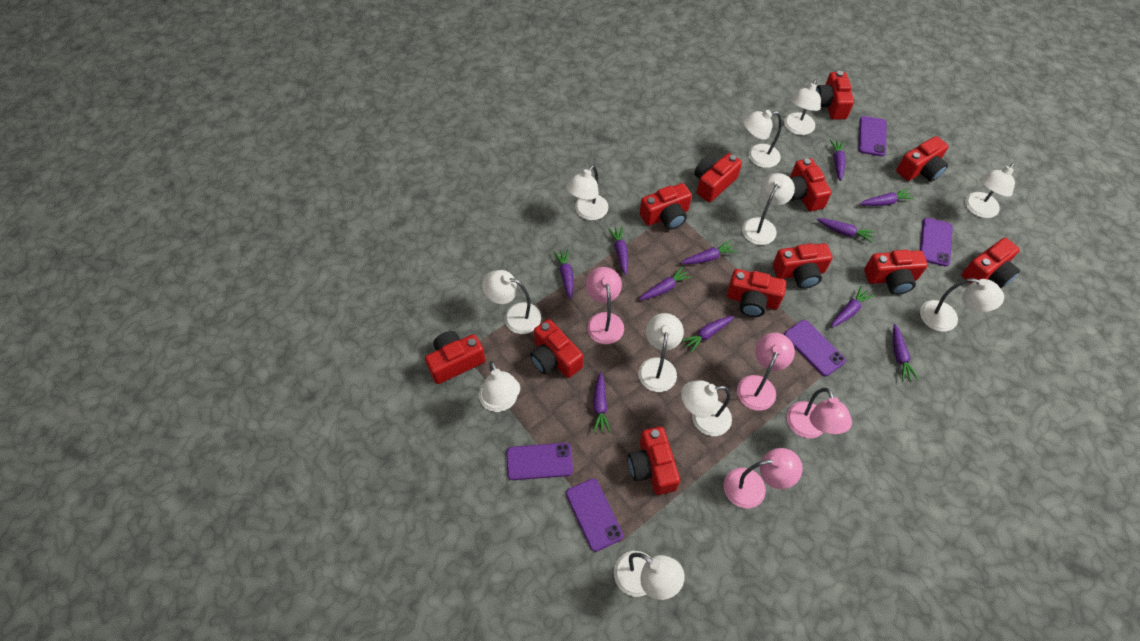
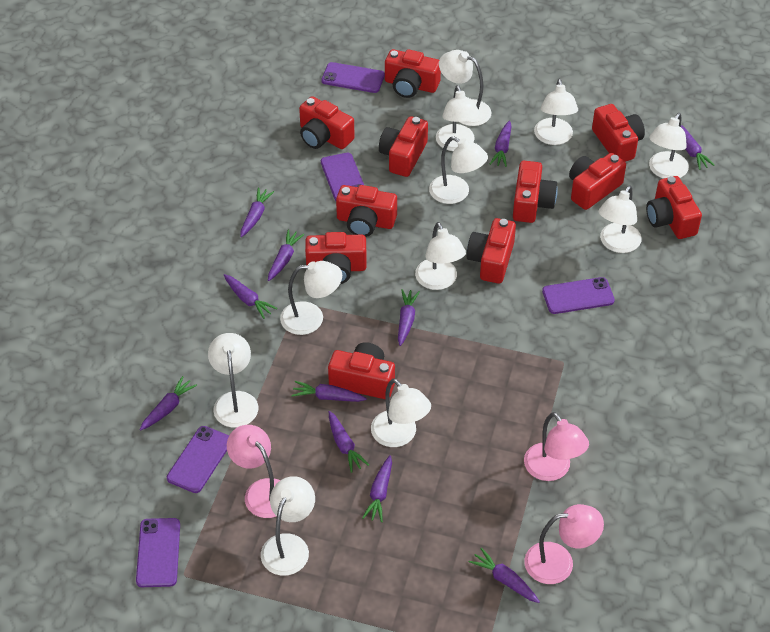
pink lamp: [586,267,624,344] [724,448,803,508] [737,333,795,411] [787,388,852,438] = 4 -> [227,425,280,518] [524,412,589,481] [524,504,604,584] = 3
red camera: [425,331,486,384] [530,319,583,378] [628,427,680,495] [640,183,692,230] [694,153,742,202] [727,269,786,317] [773,243,833,289] [790,158,832,211] [816,71,854,119] [864,250,928,295] [896,136,949,182] [962,238,1020,288] = 12 -> [299,96,355,149] [305,232,367,284] [328,342,395,399] [336,185,397,237] [379,116,428,177] [385,49,441,98] [467,218,516,284] [513,161,558,223] [569,153,626,210] [592,104,645,162] [646,176,702,239] = 11

